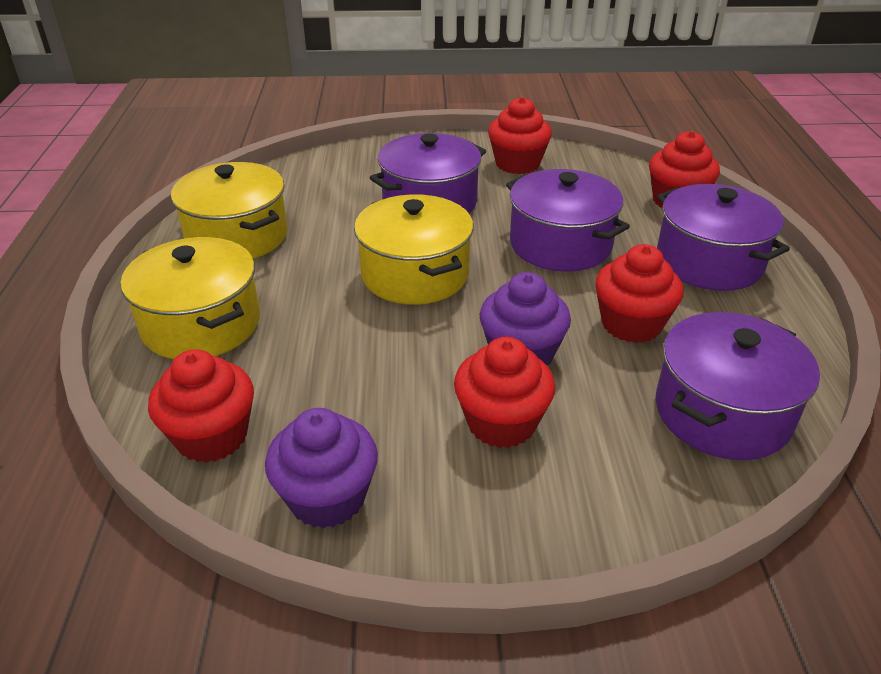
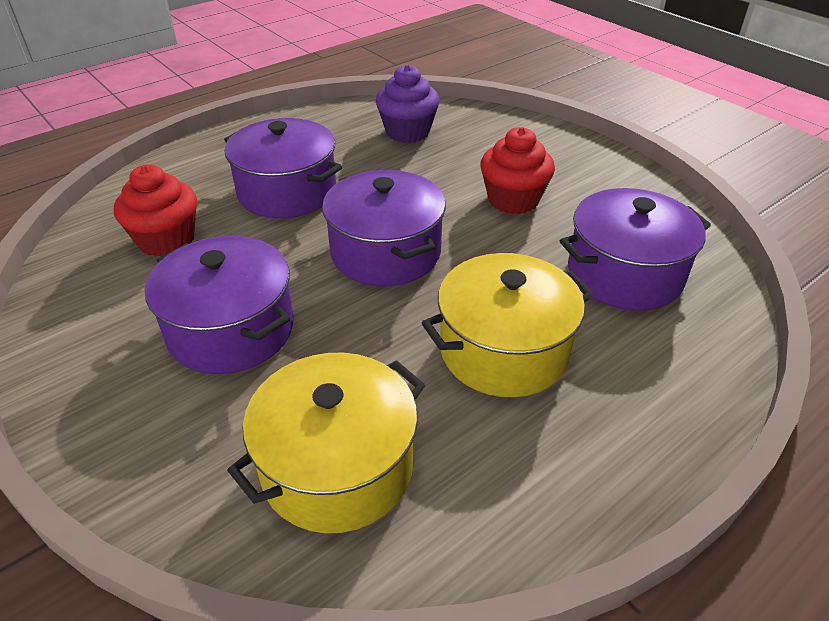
purple cupcake: [265,408,378,528] [480,272,571,366] = 2 -> [376,65,440,143] = 1
red cupcake: [148,349,254,463] [454,337,555,448] [488,97,552,174] [595,244,684,343] [649,131,720,208] = 5 -> [114,164,197,257] [480,127,555,214] = 2
yellow pot: [121,237,260,359] [171,162,288,259] [354,194,473,305] = 3 -> [227,352,425,534] [422,253,594,397] = 2

